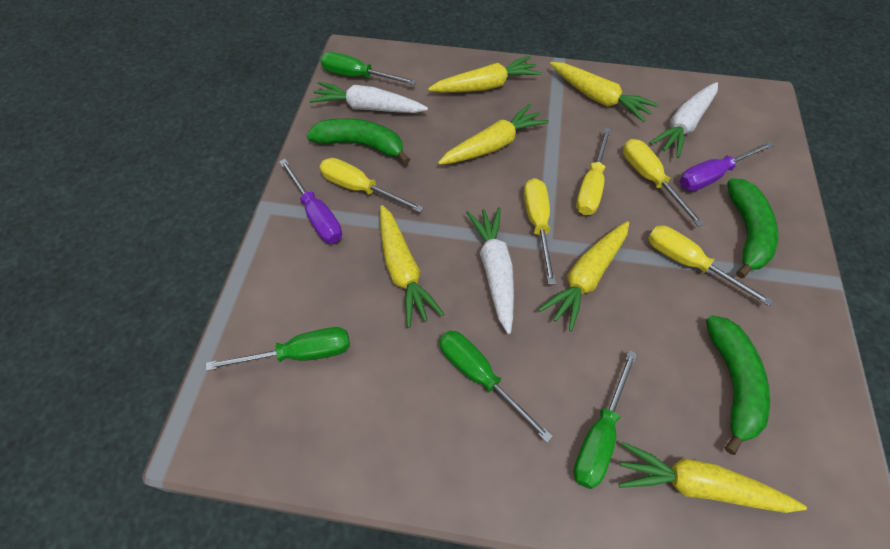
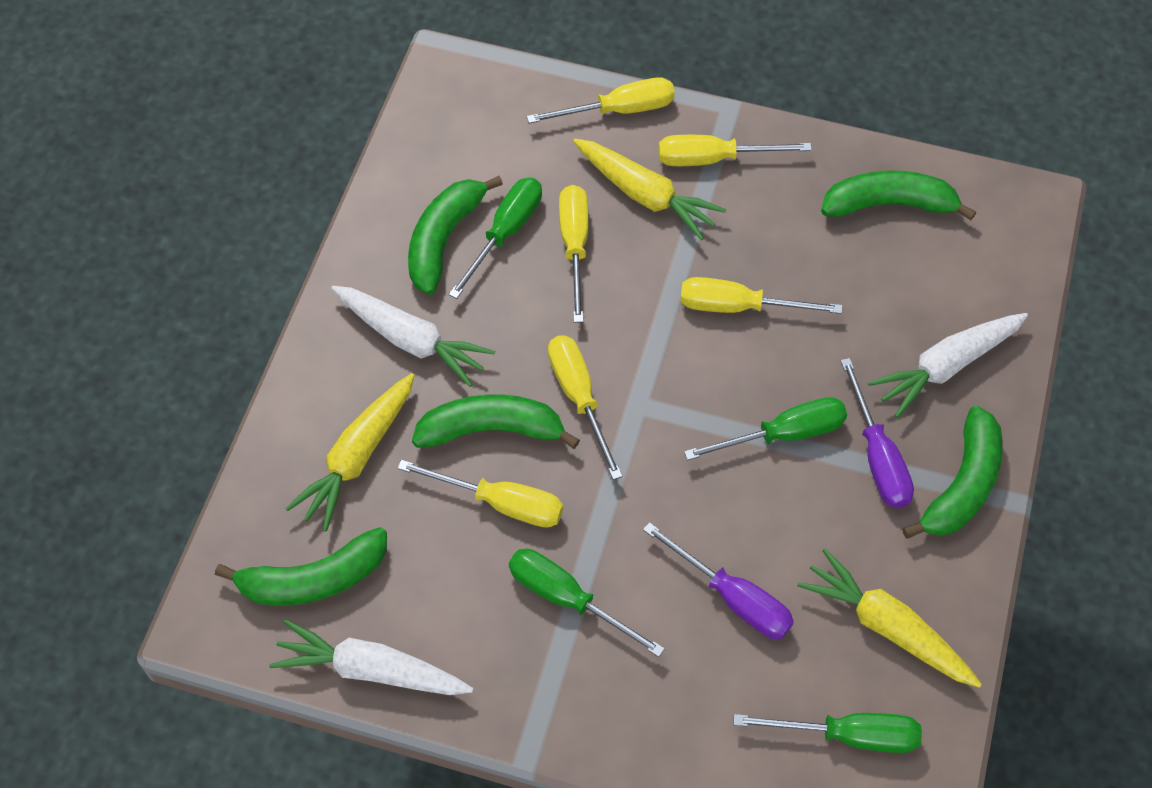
green banana: [307,118,410,164] [706,315,770,455] [727,178,778,278] = 3 -> [215,527,387,606] [408,176,503,295] [412,394,580,449] [821,171,976,220] [902,406,1003,539] = 5
yellow carrot: [380,205,444,328] [428,56,541,92] [438,104,549,165] [538,221,629,331] [550,62,658,122] [619,442,807,513] = 6 -> [285,373,415,531] [573,139,726,240] [797,549,982,688] = 3
yellow screwdriver: [320,158,424,213] [524,178,556,285] [576,127,611,215] [623,139,704,227] [648,225,773,306] = 5 -> [398,460,563,528] [527,77,675,124] [548,335,623,480] [559,185,589,323] [659,135,812,166] [680,277,843,314] = 6

